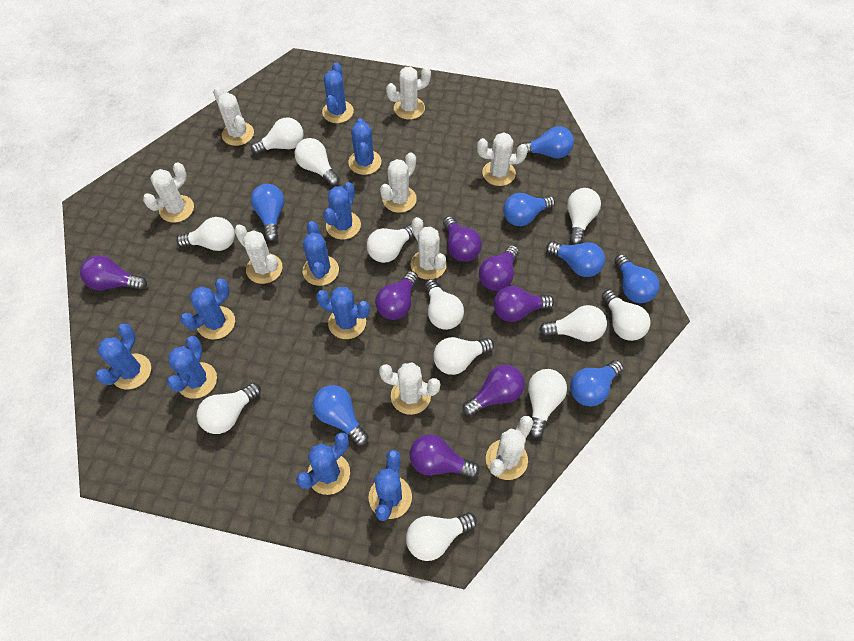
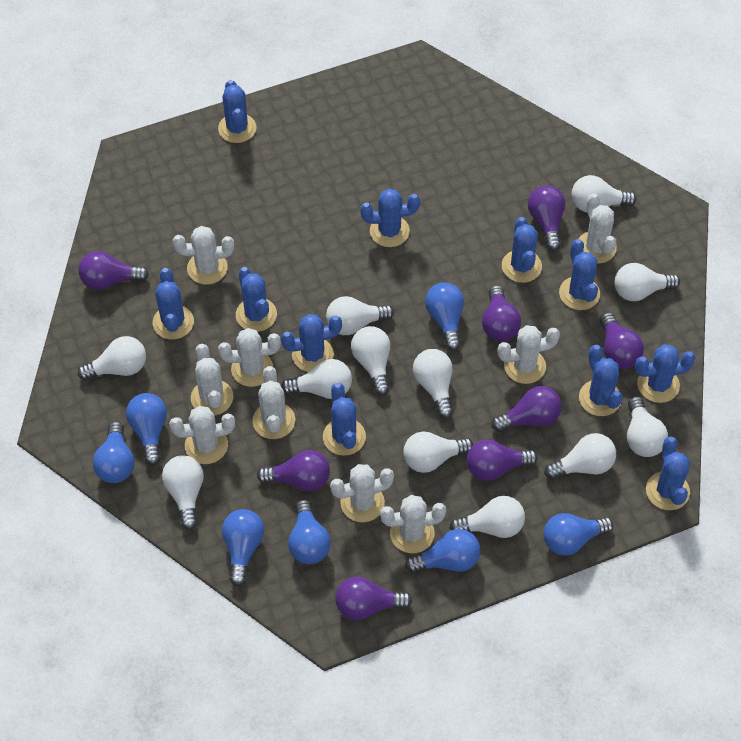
blue cactus: [96,324,151,390] [167,336,217,399] [180,279,235,340] [296,433,350,495] [302,221,339,286] [316,287,370,339] [322,62,354,123] [323,182,361,239] [348,118,381,175] [368,450,412,521] = 10 -> [153,268,194,339] [218,80,257,143] [236,267,277,332] [281,314,342,372] [323,383,366,456] [360,188,420,247] [502,217,542,283] [559,239,600,310] [579,345,623,416] [635,344,696,403] [646,436,690,510] = 11
purple light bulb: [80,255,147,290] [375,271,418,320] [410,434,480,478] [443,216,482,262] [462,365,525,416] [479,245,519,291] [494,286,554,322] = 7 -> [78,251,149,290] [257,450,330,492] [335,577,412,620] [467,440,538,481] [482,285,521,341] [491,386,562,432] [528,186,565,251] [600,312,644,369] = 8

